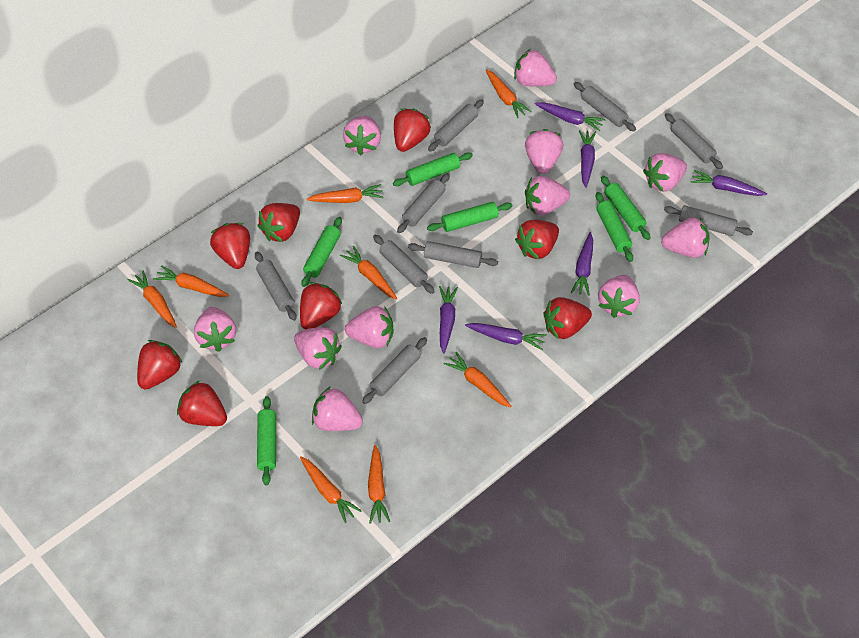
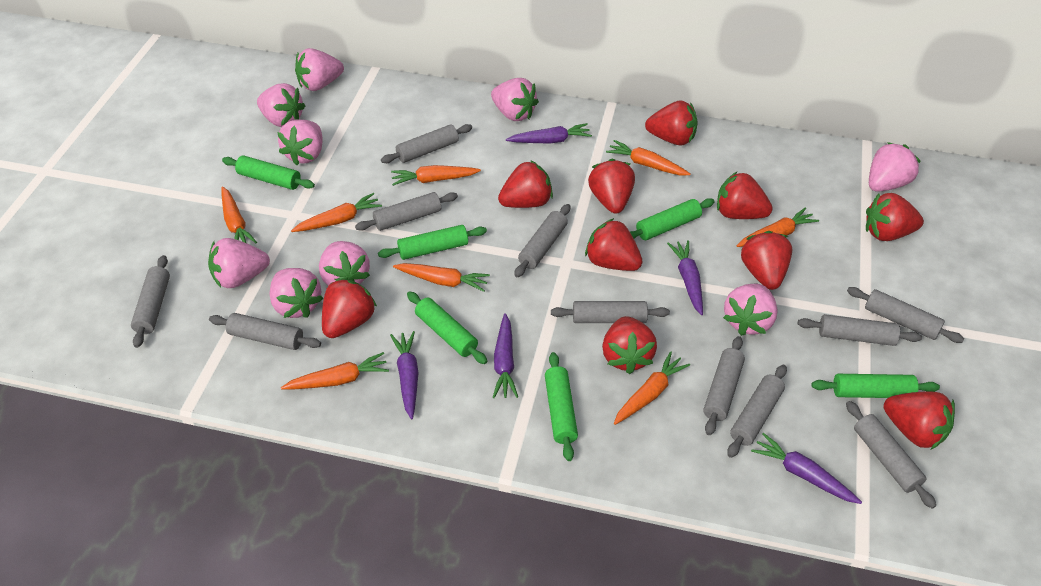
grey rolling pin: [255,252,296,321] [362,337,427,404] [373,235,435,294] [397,173,450,233] [408,241,498,268] [428,99,484,151] [574,82,636,132] [664,205,753,236] [665,113,723,169] = 9 -> [131,255,170,348] [209,313,321,350] [355,192,458,231] [381,124,472,163] [514,204,570,277] [551,301,670,323] [703,336,745,435] [727,365,787,458] [798,314,922,346] [846,401,936,509] [847,287,964,343] = 11
pink strawberry: [194,307,236,352] [294,327,342,370] [312,386,363,431] [343,116,381,156] [345,306,393,348] [514,49,557,86] [525,129,563,174] [525,176,570,215] [598,275,640,318] [643,153,687,192] [661,217,710,258] = 11 -> [208,238,270,288] [257,83,305,127] [270,268,323,318] [277,120,323,165] [295,48,344,91] [319,241,370,286] [491,78,539,121] [723,284,778,336] [869,142,921,192] = 9
purple carrot: [439,286,458,354] [465,323,546,350] [535,102,606,131] [571,232,593,296] [579,130,596,188] [691,170,767,196] = 6 -> [390,331,419,419] [492,313,518,398] [506,123,592,144] [667,240,703,315] [751,433,862,504] = 5
red strawberry: [137,340,183,389] [177,381,227,426] [210,223,250,269] [257,203,300,242] [300,282,342,330] [394,109,431,152] [515,220,559,260] [543,297,592,339] = 8 -> [322,279,377,338] [498,160,553,208] [585,218,643,271] [588,159,635,214] [602,316,657,374] [645,100,698,145] [717,172,773,219] [741,231,792,290] [866,193,924,241] [884,391,955,450] = 10

